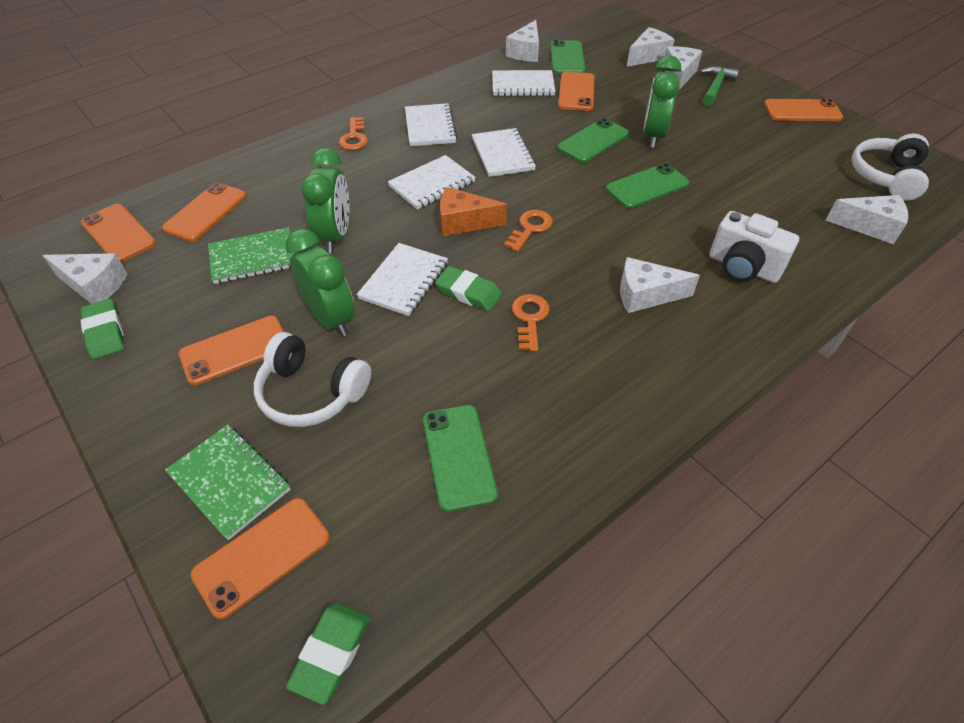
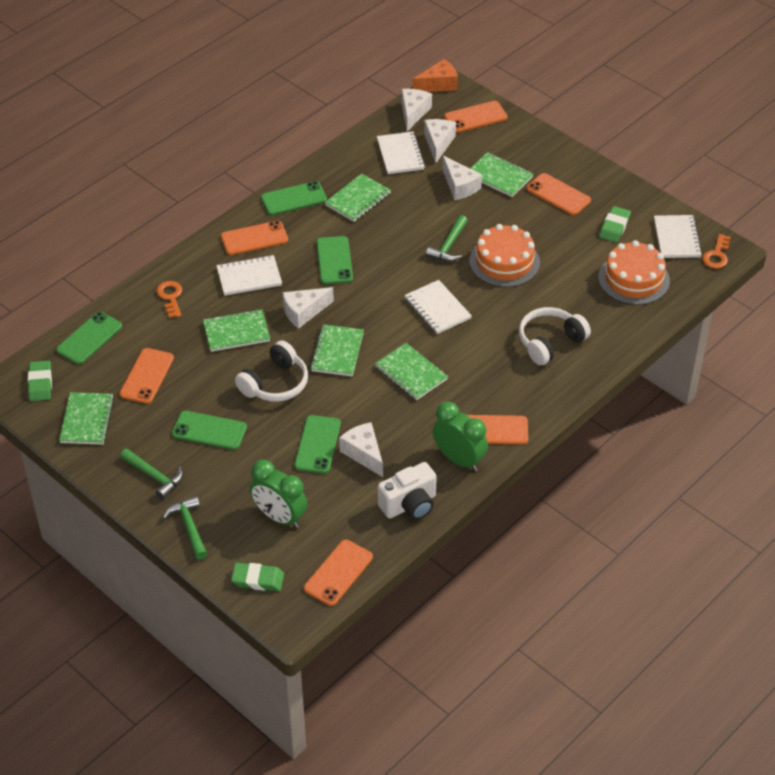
green clock: [285,229,355,337] [301,148,350,253] [643,55,681,148] = 3 -> [250,460,307,528] [433,402,488,471] = 2
green hammer: [700,66,739,106] = 1 -> [120,449,183,500] [162,495,207,560] [426,215,468,262] = 3
green notebook: [165,425,291,540] [208,227,295,284] = 2 -> [59,392,114,445] [203,309,270,352] [310,324,364,376] [325,174,391,222] [375,343,448,400] [470,152,533,197] = 6
green phone: [423,405,498,512] [550,40,586,74] [557,118,629,163] [606,163,690,209] = 4 -> [56,312,122,364] [172,411,247,450] [261,181,327,215] [294,415,341,474] [316,236,353,284] = 5
orange cake: none = 0 -> [469,224,540,287] [598,240,670,305] = 2
orange key: [339,117,368,150] [504,210,553,252] [512,294,549,351] = 3 -> [157,281,182,318] [702,234,731,269] = 2
white cheese: [42,253,128,304] [506,20,539,62] [620,257,700,313] [627,27,675,67] [665,46,702,90] [825,195,908,244] = 6 -> [282,287,334,329] [339,422,383,477] [401,89,432,131] [424,119,456,163] [442,156,482,201] = 5
white notebook: [357,243,448,316] [388,155,476,210] [405,103,457,146] [472,128,536,177] [492,70,555,96] = 5 -> [216,255,282,296] [377,131,425,174] [405,280,472,334] [654,215,702,258] = 4

